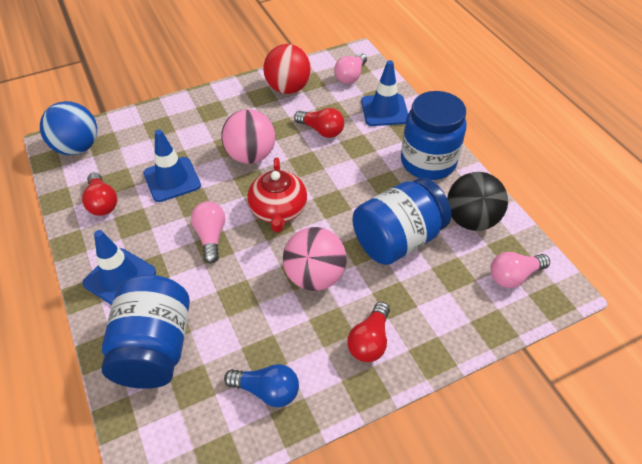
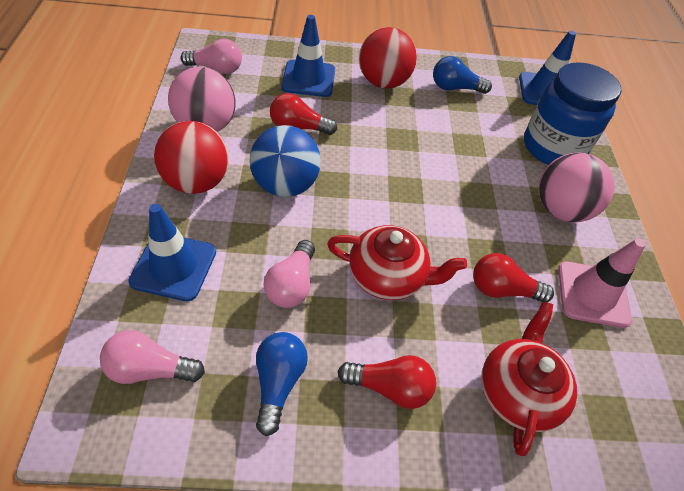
black ball: [447,172,508,231] = 1 -> none = 0
blue jar: [101,275,190,389] [352,178,451,265] [401,91,466,180] = 3 -> [524,62,621,165] = 1
blue light bulb: [224,364,299,407] = 1 -> [256,332,308,436] [433,56,492,94] = 2
pink traffic cone: none = 0 -> [558,238,646,328] = 1
red ball: [263,44,312,94] = 1 -> [154,121,229,194] [359,27,417,89] = 2
red teapot: [247,157,307,233] = 1 -> [327,225,467,300] [481,301,577,456] = 2

